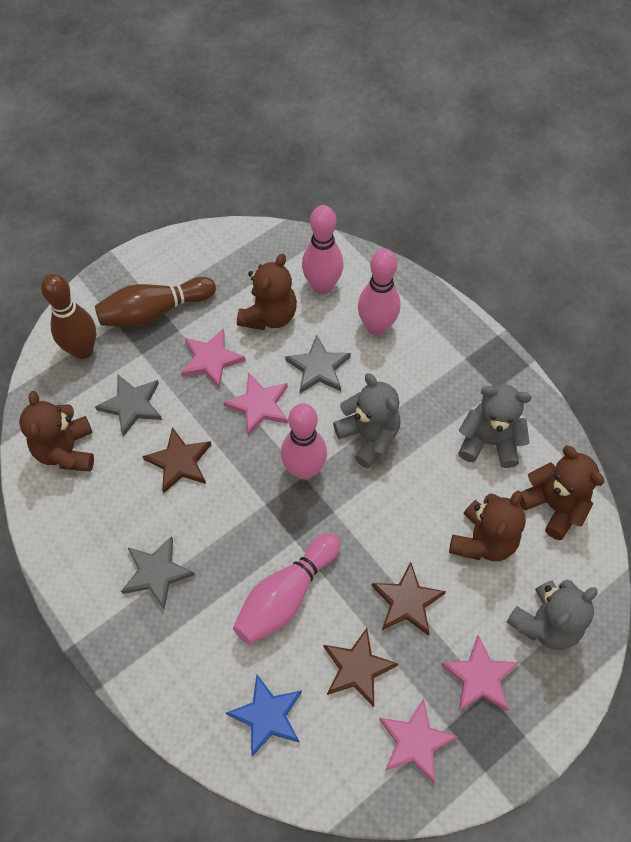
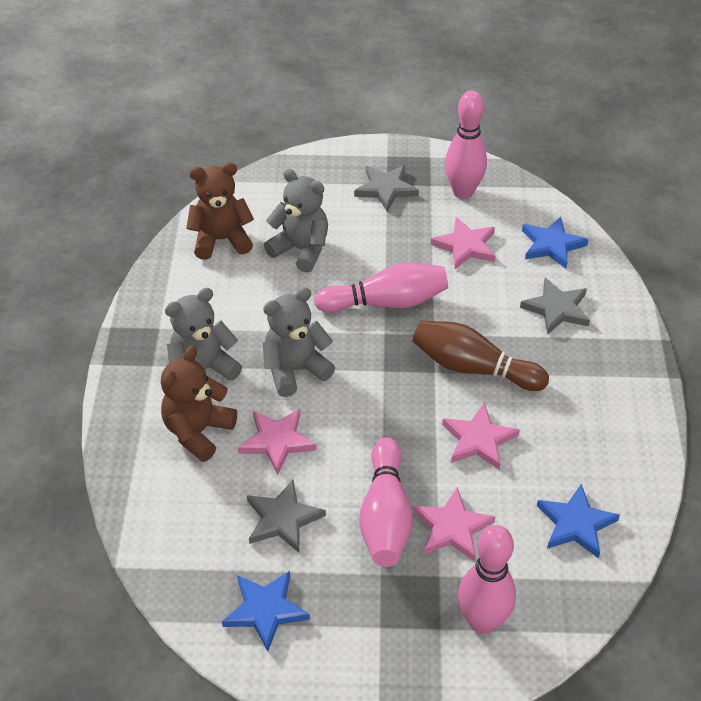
blue star: [226,675,302,757] = 1 -> [222,571,310,652] [522,217,588,269] [537,484,620,558] = 3
brown bowling pin: [41,274,96,359] [95,277,216,327] = 2 -> [412,320,549,391] = 1
brown star: [142,427,211,493] [323,628,398,707] [371,562,446,635] = 3 -> none = 0
brown teddy bear: [19,391,94,472] [237,254,297,330] [449,491,526,561] [519,445,604,540] = 4 -> [161,346,237,462] [186,163,254,260] = 2

